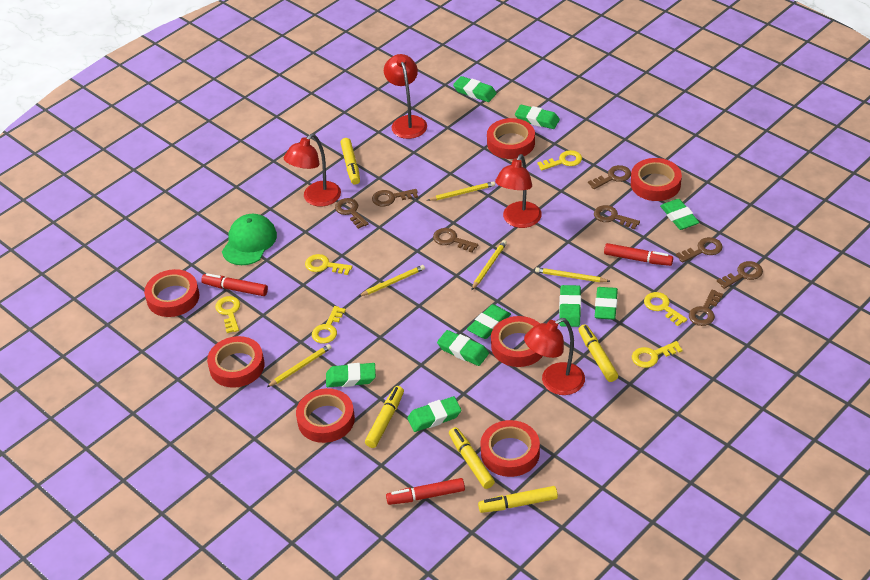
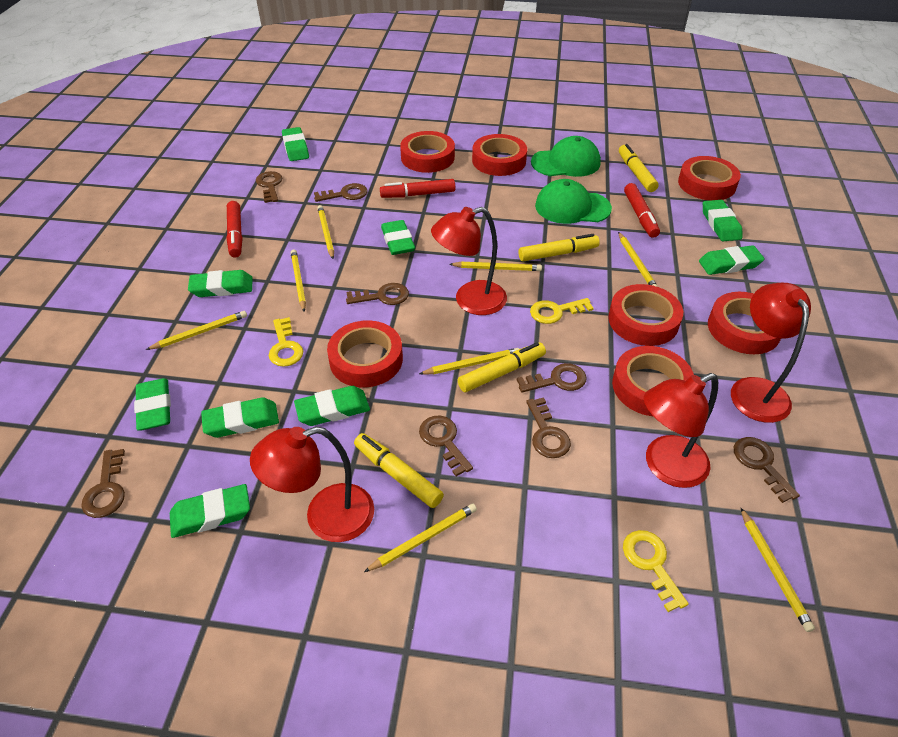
green cap: [222,214,277,265] = 1 -> [531,136,601,177] [535,179,612,224] = 2
yellow key: [215,296,240,333] [305,254,352,275] [312,306,346,344] [537,150,582,171] [632,341,683,368] [644,292,687,326] = 6 -> [269,317,303,367] [530,298,594,324] [623,530,689,612] = 3
yellow marker: [341,138,360,185] [365,386,404,448] [449,427,495,489] [478,486,558,513] [578,324,618,382] = 5 -> [354,433,444,508] [458,342,546,392] [519,234,600,261] [619,144,659,192] = 4
yellow pencil: [267,344,332,387] [358,265,425,297] [428,181,495,201] [471,240,507,290] [535,267,610,282] = 5 -> [146,311,247,350] [291,250,306,312] [317,205,334,259] [364,503,477,572] [419,348,519,375] [449,262,542,271] [618,232,658,287] [741,508,815,632] = 8

